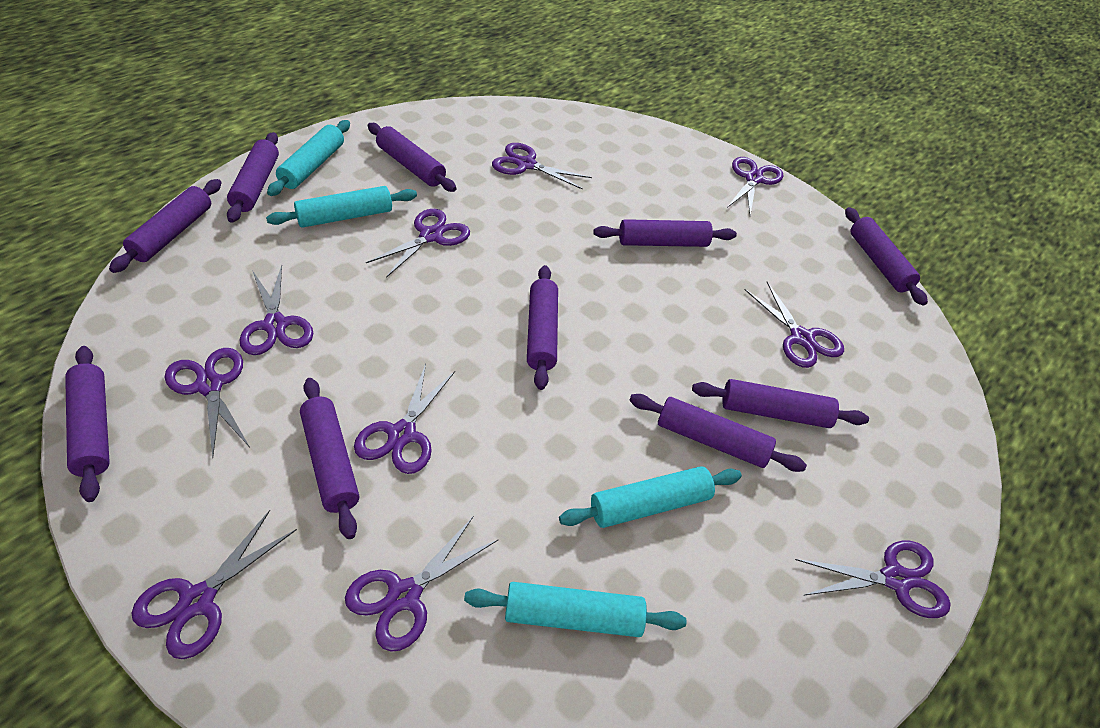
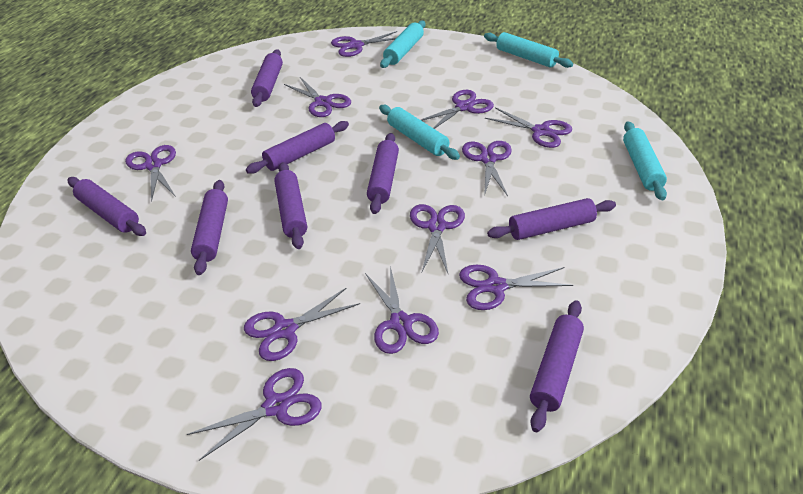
purple rolling pin: [65,346,110,502] [109,179,221,273] [227,132,279,223] [300,378,359,539] [368,123,456,192] [527,265,558,390] [594,219,737,247] [629,394,807,472] [692,379,869,428] [845,207,928,306] = 10 -> [68,177,146,236] [191,180,228,275] [246,121,349,174] [251,49,283,107] [274,162,307,249] [367,133,399,214] [487,198,616,240] [530,300,584,432] = 8
purple scissors: [131,510,297,659] [165,348,249,458] [240,265,313,355] [345,517,498,652] [354,364,455,474] [366,209,470,278] [492,143,592,190] [727,157,783,215] [745,282,844,368] [795,540,951,618] = 10 -> [125,145,176,202] [187,368,322,461] [244,288,360,361] [284,77,351,117] [331,31,397,57] [365,266,439,354] [410,204,465,273] [421,90,494,129] [459,265,573,310] [462,141,512,196] [485,107,572,148] = 11

